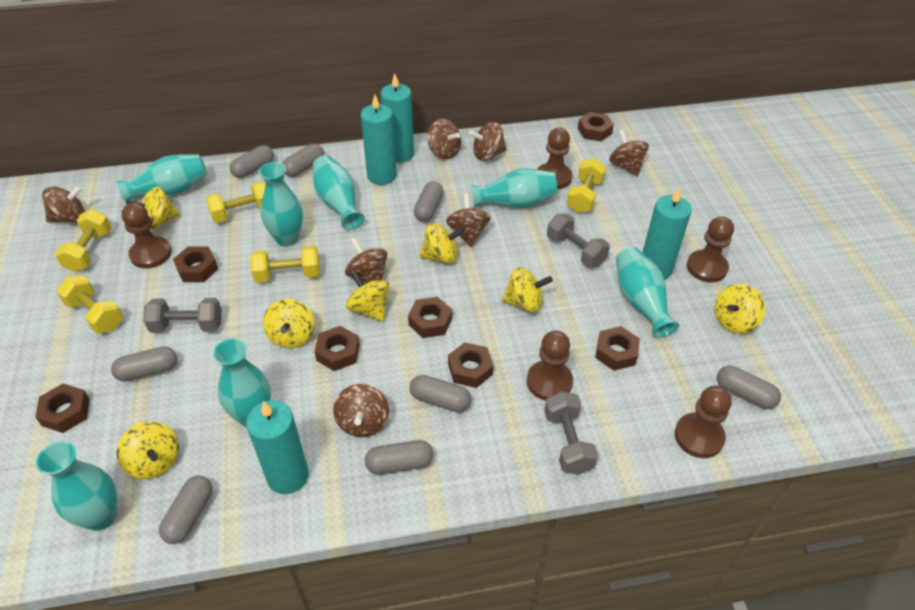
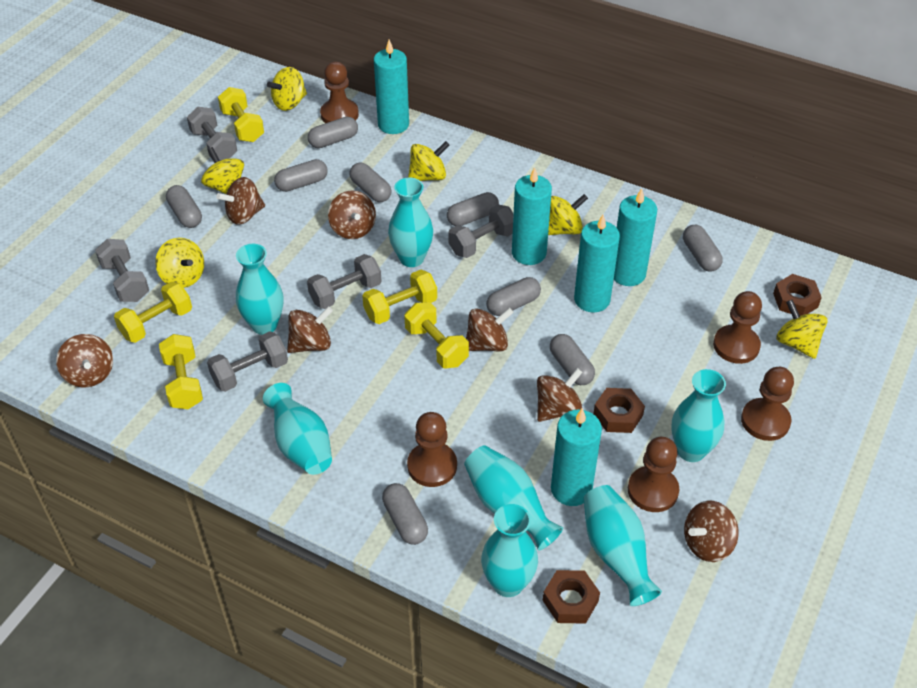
brown nut: [35,383,90,433] [173,246,218,282] [314,326,360,371] [408,297,452,338] [448,342,494,388] [578,112,614,141] [595,326,640,371] = 7 -> [543,570,600,624] [593,388,645,433] [773,274,822,316] = 3
grey capsule: [111,346,177,382] [159,476,212,544] [229,145,274,178] [282,144,324,177] [365,440,433,474] [410,375,471,412] [414,181,444,222] [717,366,781,409] = 8 -> [166,185,202,228] [274,159,328,192] [308,117,358,148] [349,163,392,202] [382,483,428,545] [447,192,499,226] [486,277,541,316] [550,334,595,385] [683,224,723,272] = 9
grey dumbbell: [143,298,222,333] [544,391,598,475] [547,214,610,268] = 3 -> [95,239,149,302] [187,107,237,161] [207,331,288,392] [307,254,382,309] [448,204,514,258] = 5
turquoise candle: [246,400,309,494] [361,95,396,185] [381,73,414,163] [642,188,692,280] = 4 -> [374,40,409,134] [512,167,552,265] [551,408,602,506] [574,215,620,312] [614,188,657,286] = 5
yellow spinning top: [117,421,179,479] [127,187,180,230] [263,299,314,348] [346,270,389,322] [419,223,465,264] [502,267,553,313] [715,284,765,334] = 7 -> [155,238,204,288] [201,147,244,194] [267,67,307,111] [408,141,449,181] [548,194,588,235] [776,300,828,359] = 6

